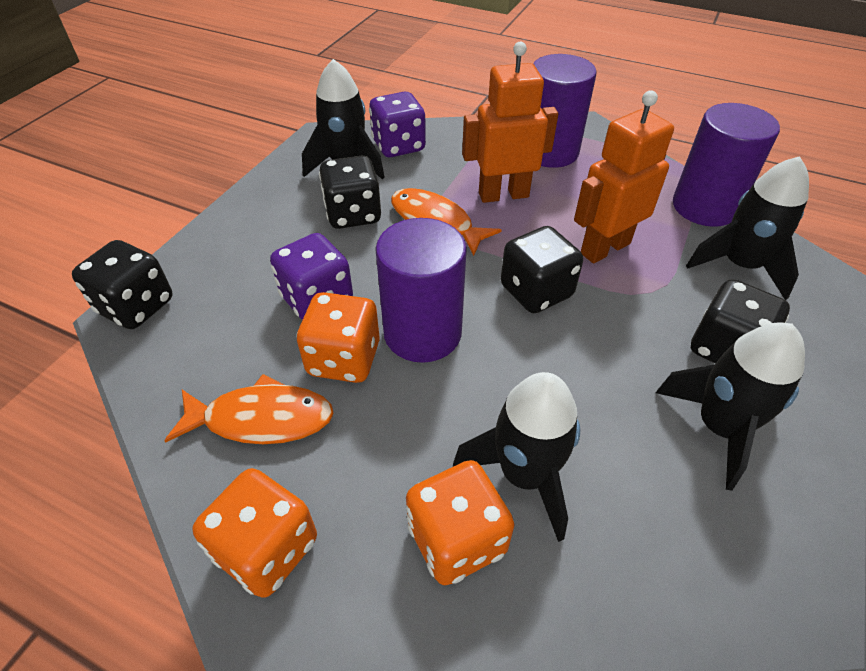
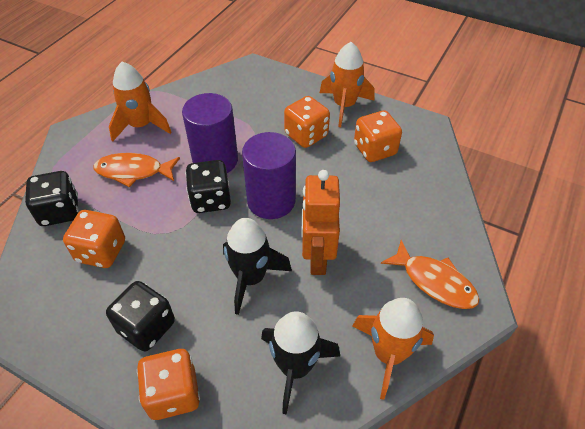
black dice: [72,240,173,329] [319,156,381,229] [501,226,583,313] [691,279,790,364] = 4 -> [25,171,79,226] [106,281,175,352] [185,160,231,213] = 3
black rocket: [302,59,385,179] [453,372,580,542] [656,322,805,491] [686,156,809,300] = 4 -> [223,218,292,315] [261,311,340,415] = 2
orange dice: [192,468,317,598] [296,292,380,383] [406,460,514,585] = 3 -> [63,210,125,268] [137,349,200,420] [284,96,330,148] [354,111,402,162] = 4
orange robot: [462,41,558,203] [574,90,674,263] = 2 -> [301,170,340,275] = 1
orange rocket: none = 0 -> [109,62,172,142] [320,42,374,127] [353,298,434,400] = 3
purple cylinder: [375,218,467,363] [533,54,596,168] [673,103,780,227] = 3 -> [182,93,238,173] [242,132,296,219] = 2
purple dice: [270,233,353,320] [369,91,426,157] = 2 -> none = 0

